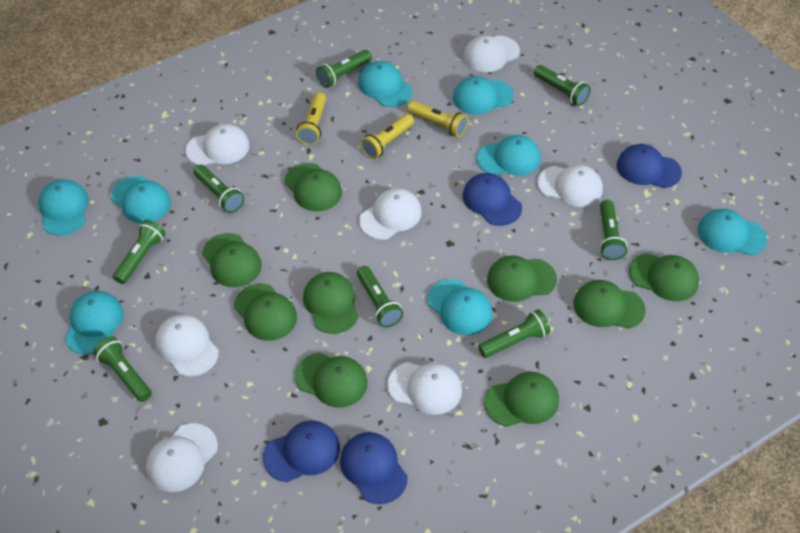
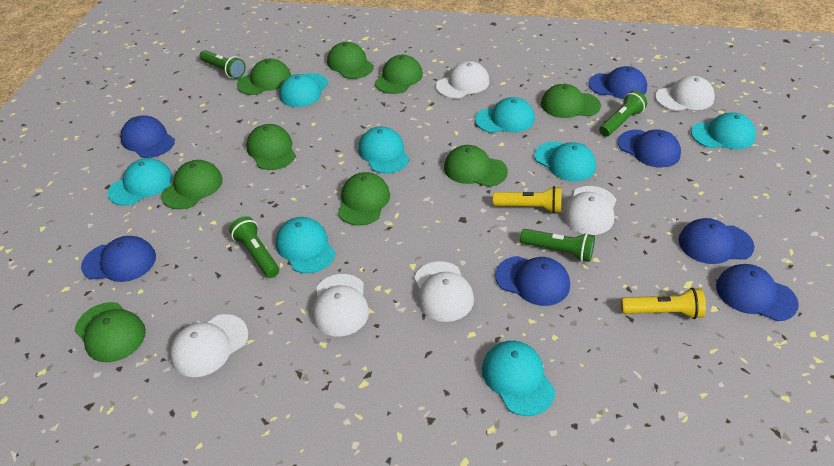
blue cap: [263,420,340,482] [340,432,408,504] [463,173,522,226] [617,144,682,188] = 4 -> [81,236,156,282] [120,115,175,158] [495,256,570,306] [588,66,647,99] [618,129,681,168] [679,218,754,264] [716,264,799,321] = 7
green flashlight: [93,336,152,402] [113,220,166,284] [193,165,244,213] [316,50,372,88] [357,266,403,327] [478,309,551,358] [534,65,591,106] [600,200,627,260] = 8 -> [200,50,246,79] [229,216,279,278] [520,229,595,262] [599,91,647,137] = 4
white cap: [146,423,218,492] [155,315,219,377] [185,124,250,165] [359,188,422,240] [387,362,462,415] [463,35,520,72] [537,165,603,207] = 7 -> [170,314,248,377] [312,274,369,337] [414,261,474,322] [436,61,489,99] [562,186,616,235] [655,76,715,111] = 6
yellow flashlight: [296,92,326,145] [360,114,414,159] [407,101,468,137] = 3 -> [493,186,561,213] [621,287,706,319] = 2

